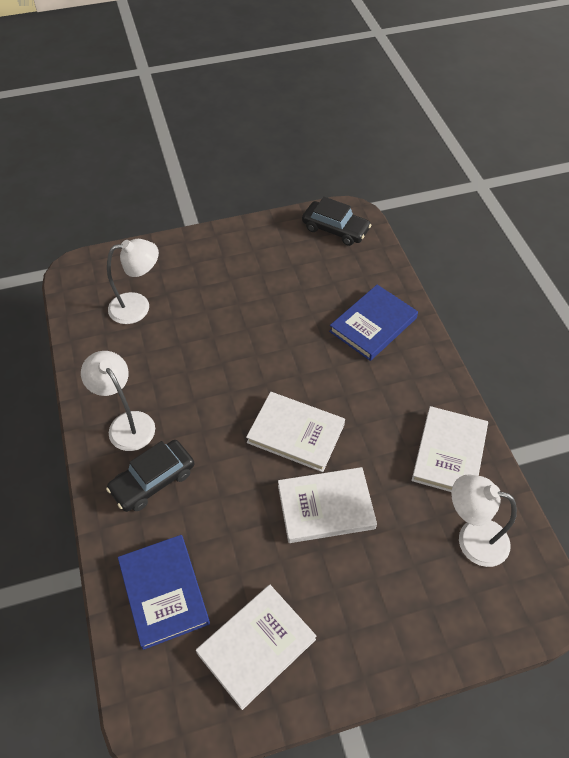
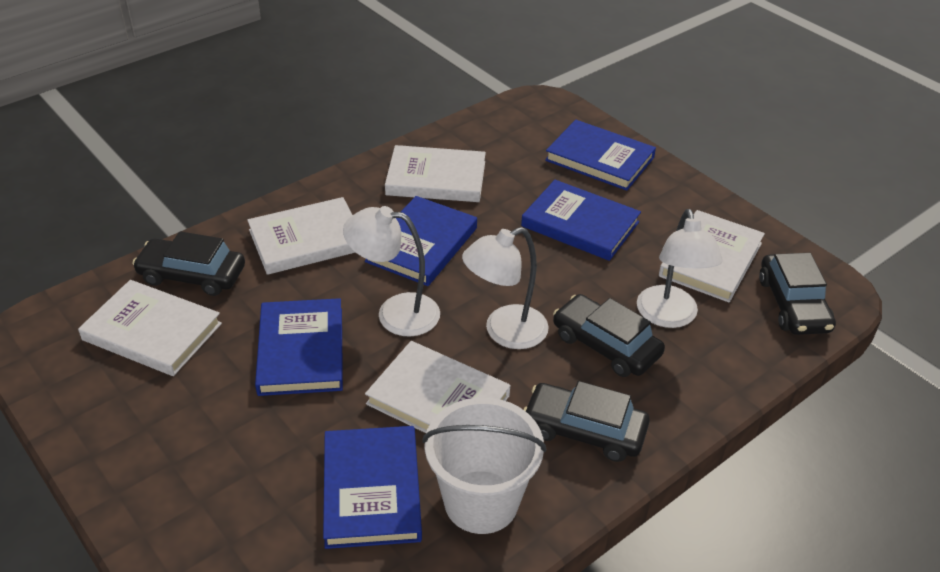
black car: [106,440,195,512] [302,197,371,246] = 2 -> [132,231,245,296] [523,381,650,462] [553,294,665,377] [759,253,836,335] = 4
blue book: [118,535,210,650] [329,285,418,361] = 2 -> [255,298,343,396] [323,426,422,549] [365,196,477,286] [521,180,641,261] [545,120,656,191] = 5
white book: [196,585,316,710] [246,392,345,472] [278,467,377,543] [411,406,488,492] = 4 -> [78,280,222,376] [247,197,356,275] [365,341,510,433] [385,145,486,202] [659,210,765,302] = 5
white bucket: none = 0 -> [422,397,546,534] = 1

